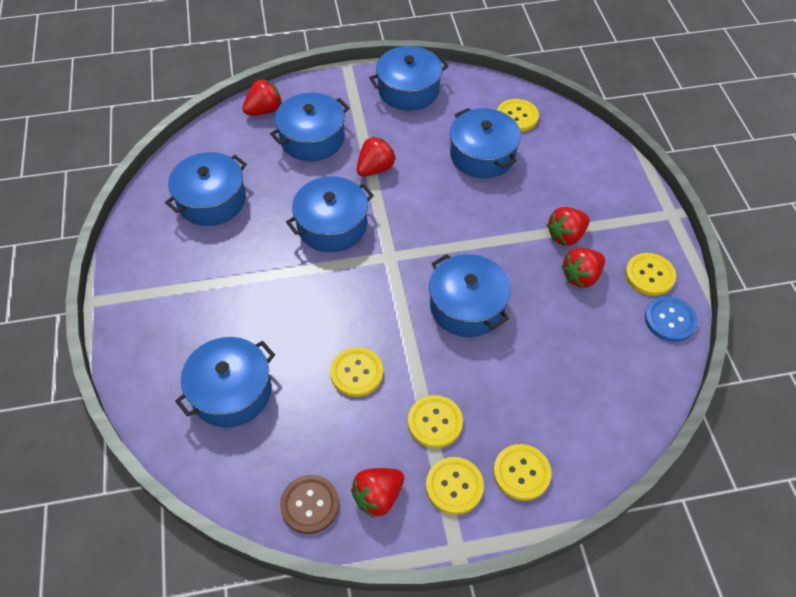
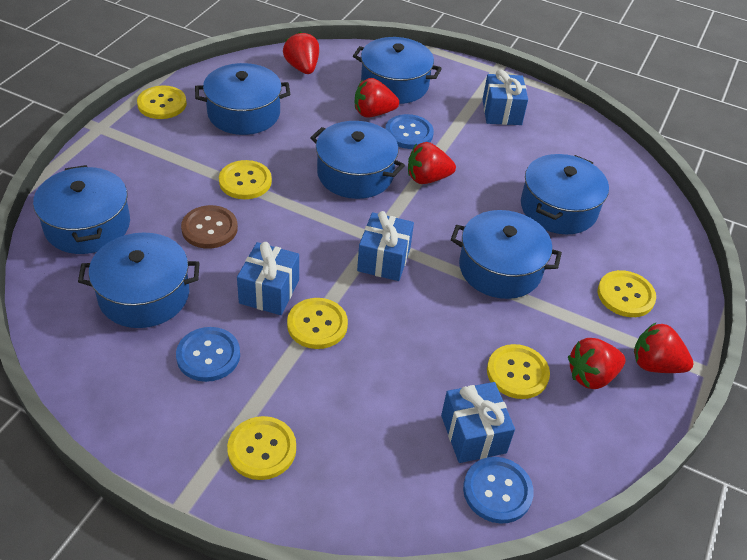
blue button: [645,296,698,342] = 1 -> [176,327,240,382] [385,114,434,149] [463,457,534,524] = 3
blue gift: none = 0 -> [237,242,299,315] [357,211,414,281] [441,382,515,463] [482,70,528,125] = 4

